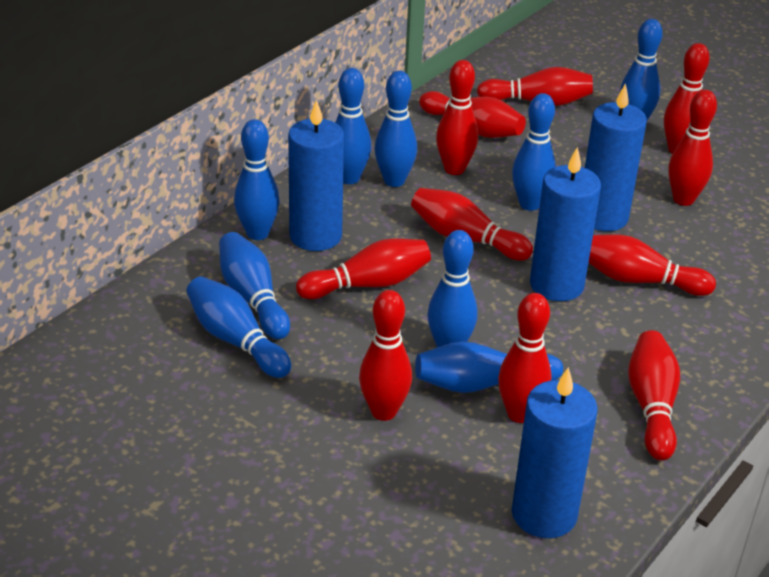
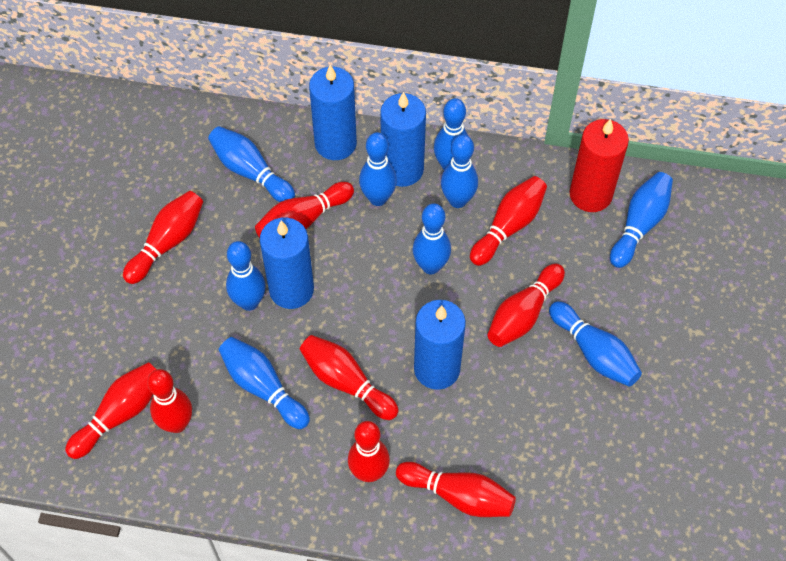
red bowling pin: [296,238,431,299] [359,290,412,421] [411,188,533,261] [419,91,526,138] [436,60,478,175] [477,67,593,106] [498,293,552,423] [589,234,716,296] [628,330,680,461] [664,43,710,154] [668,90,717,206] = 11 -> [65,362,157,459] [123,191,203,284] [147,369,192,433] [255,182,354,238] [299,335,399,420] [348,421,390,482] [396,462,516,517] [470,176,547,266] [487,264,565,347] = 9
red candle: none = 0 -> [570,119,629,212] = 1

